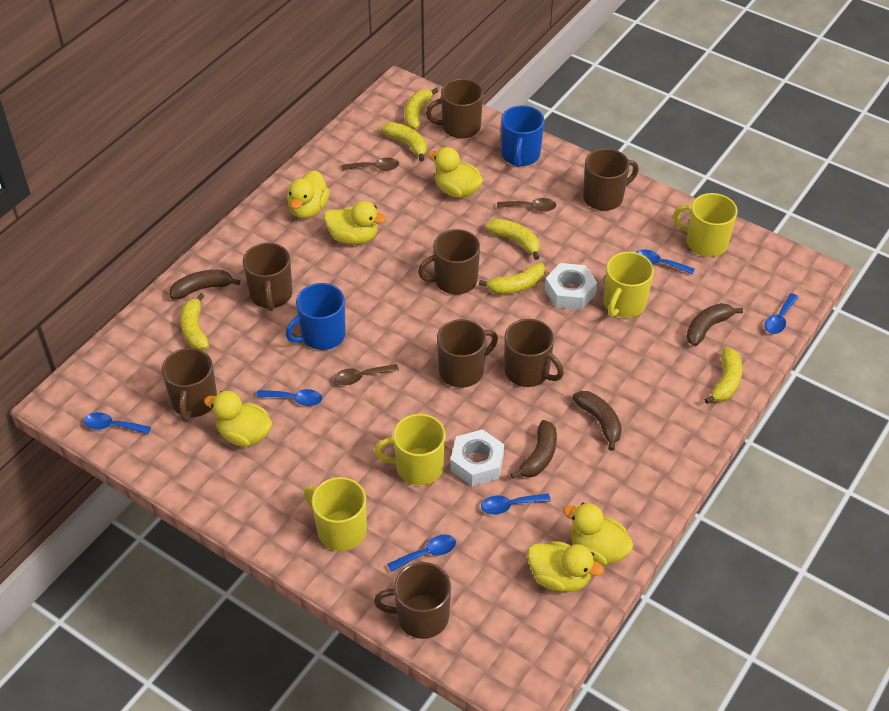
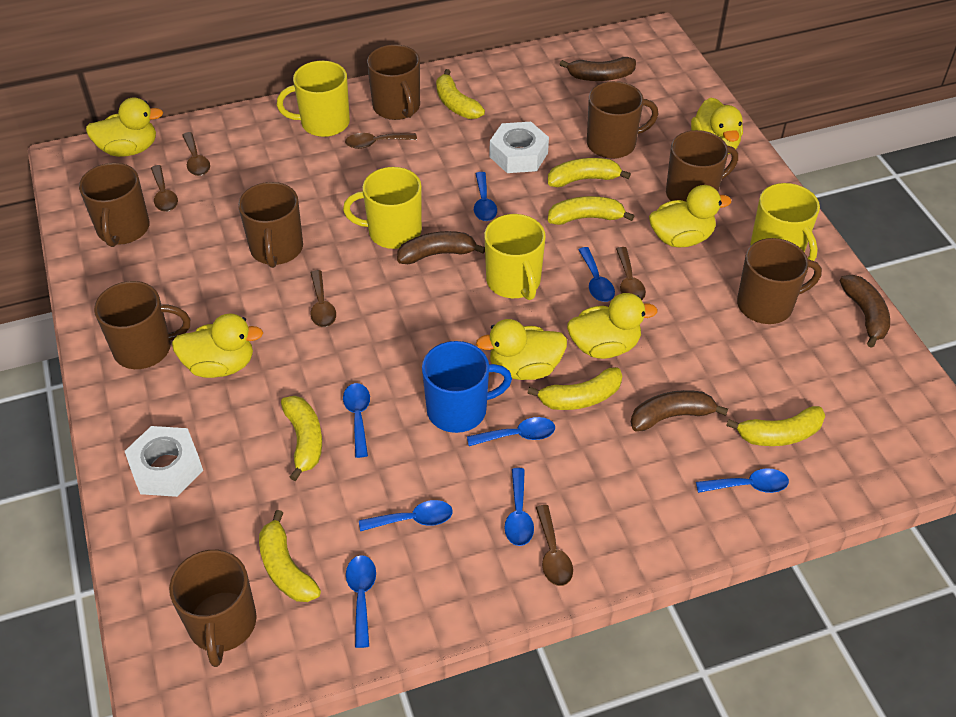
blue mug: [286,283,346,350] [501,105,544,167] = 2 -> [422,341,512,433] = 1
blue spoon: [84,412,151,434] [256,389,322,406] [387,535,456,572] [481,494,551,515] [636,250,694,275] [765,293,798,334] = 6 -> [343,383,370,458] [346,555,376,648] [359,500,453,531] [467,417,555,446] [474,172,497,221] [504,468,534,546] [578,247,615,302] [696,468,789,493] = 8
brown spoon: [334,364,399,385] [342,158,399,171] [497,198,556,212] = 3 -> [151,165,178,212] [182,132,210,176] [311,270,336,327] [345,133,417,149] [536,505,573,586] [616,247,646,300] = 6
yellow banana: [180,293,209,350] [381,122,427,162] [404,88,438,130] [479,263,545,295] [486,218,540,260] [705,348,742,404] = 6 -> [259,510,321,602] [281,396,322,481] [436,69,485,119] [528,367,622,410] [548,158,631,187] [548,196,634,225] [726,406,825,446] = 7

